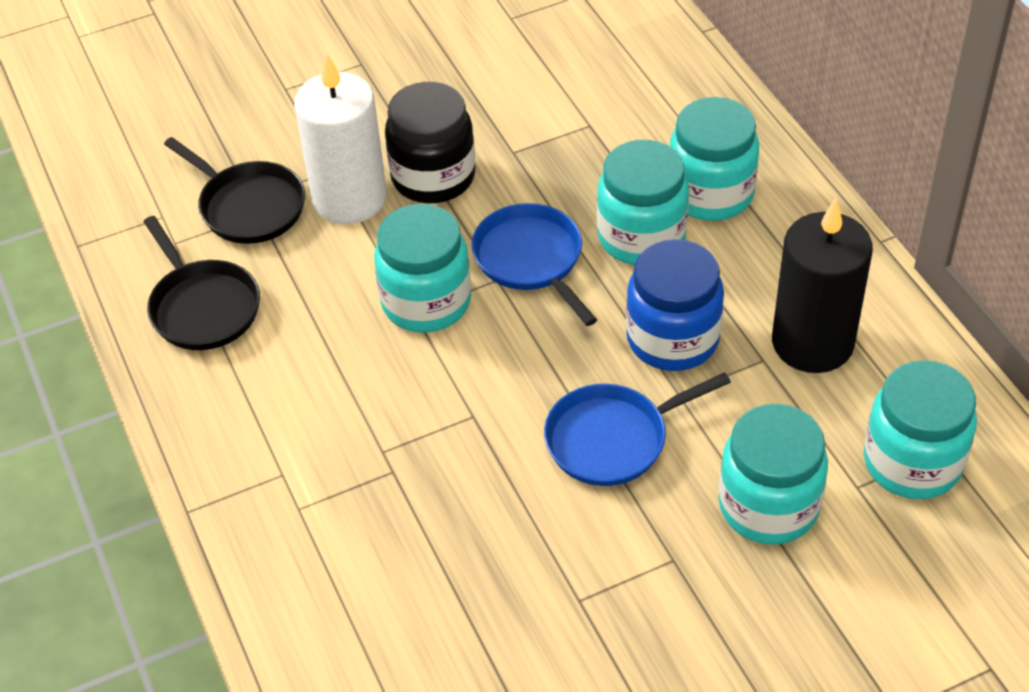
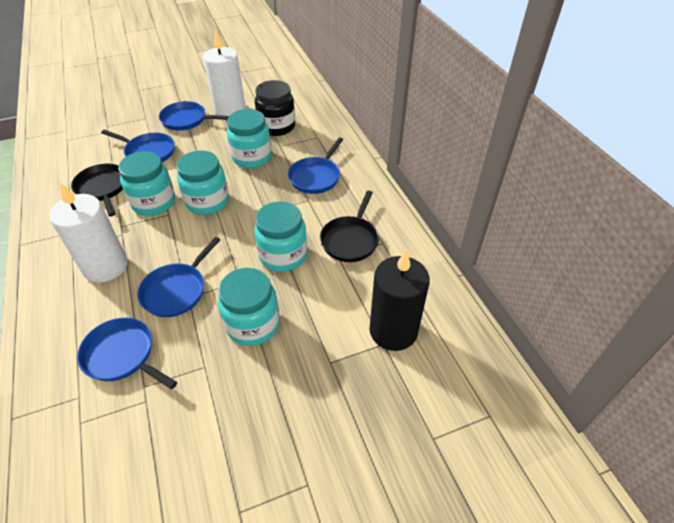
blue jar: [626,239,724,371] = 1 -> none = 0
blue pan: [472,203,597,326] [544,372,731,486] = 2 -> [77,318,177,389] [101,130,175,162] [138,237,220,317] [159,101,229,131] [288,137,343,194] = 5
white candle: [294,54,387,224] = 1 -> [49,183,128,283] [203,30,246,116] = 2

